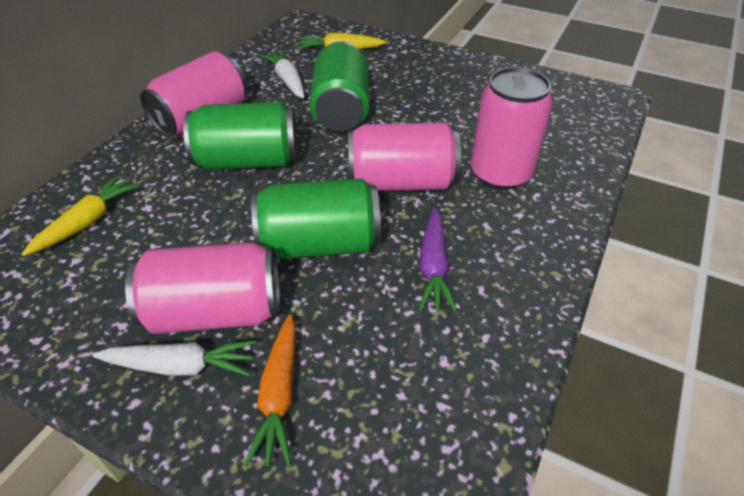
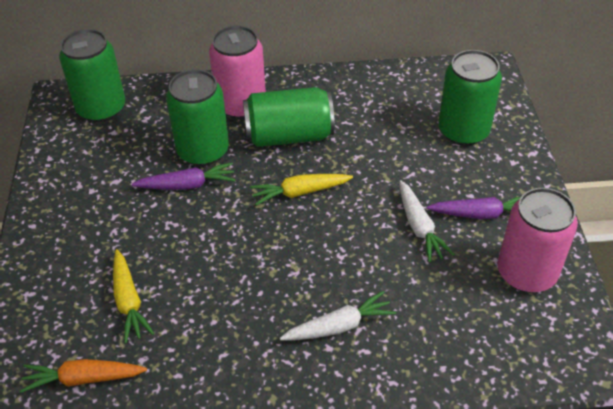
green can: [183,102,298,170] [251,178,381,259] [310,42,369,131] = 3 -> [59,29,125,122] [166,69,229,166] [243,87,335,147] [438,50,502,146] = 4
pink can: [125,242,280,334] [140,51,247,137] [348,122,461,191] [471,67,553,190] = 4 -> [209,26,266,119] [497,188,578,293] = 2
purple carrot: [419,208,457,312] = 1 -> [132,162,236,190] [427,197,521,219] = 2

